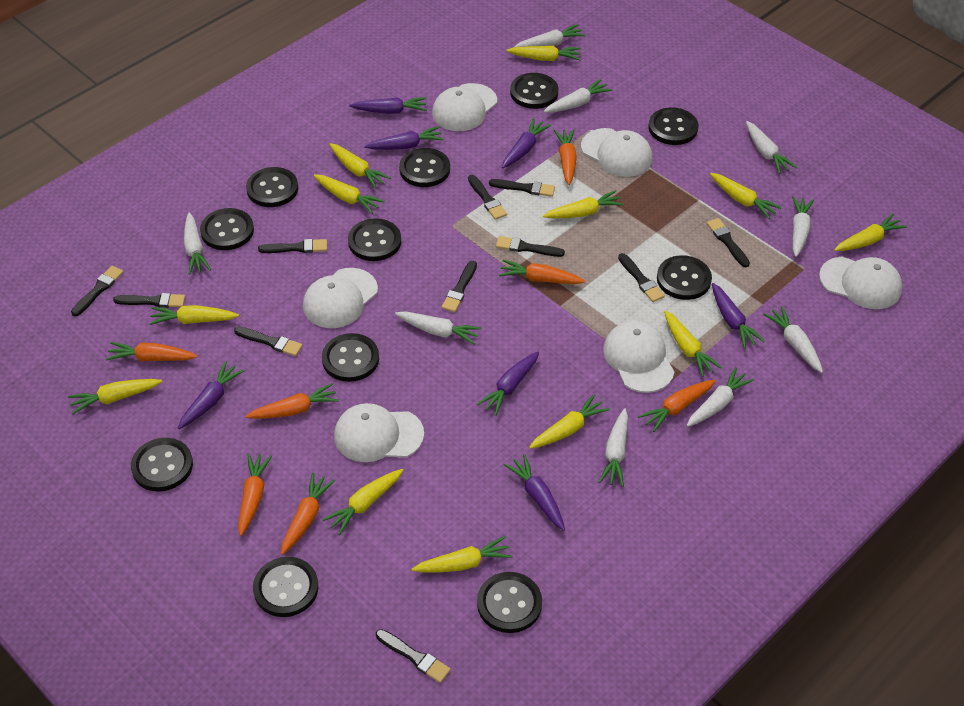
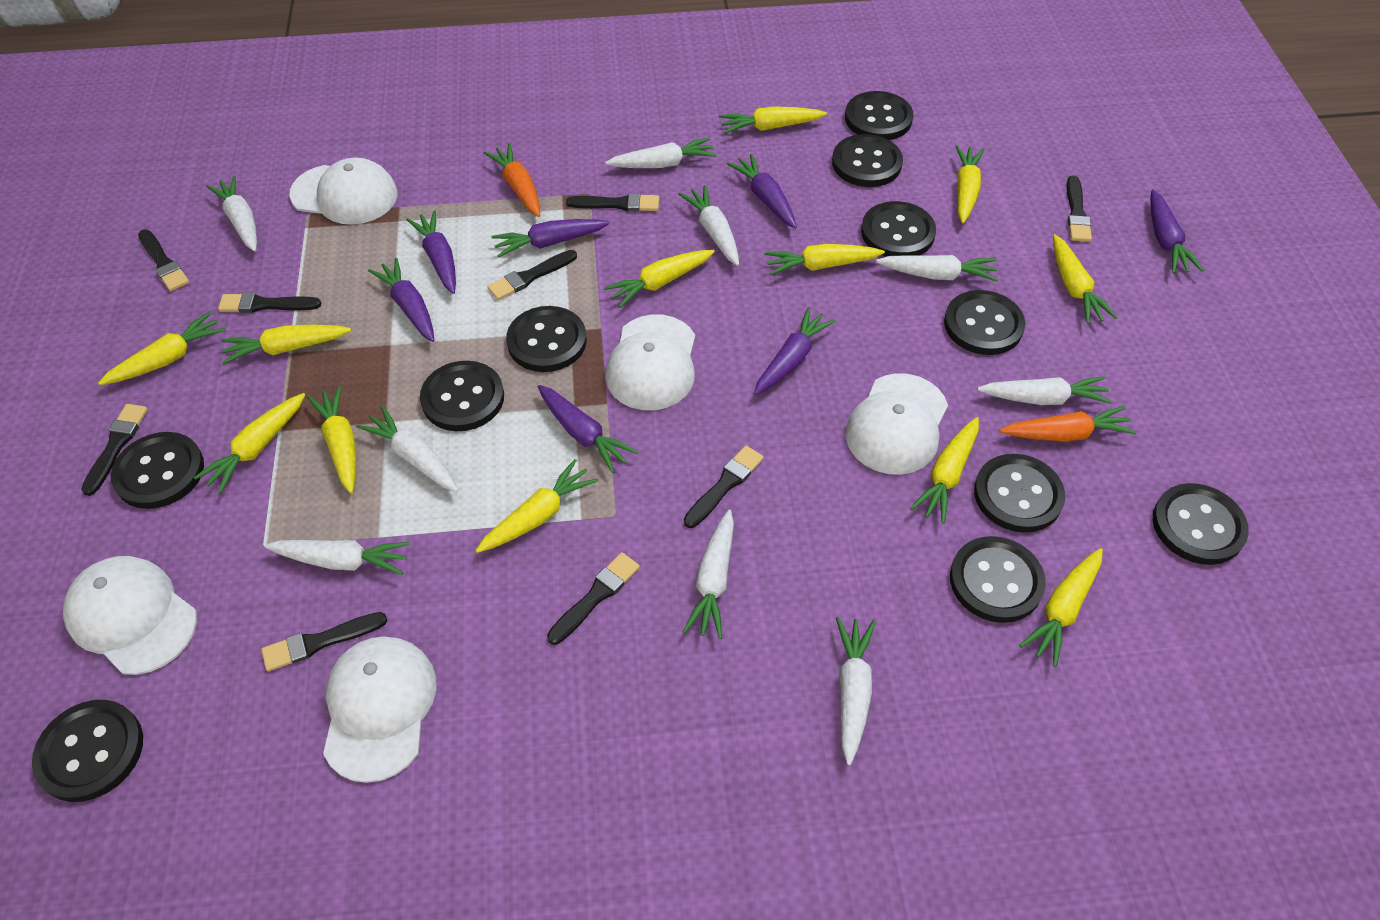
black brush: [71,266,124,316] [113,293,185,308] [234,326,303,356] [258,239,327,253] [376,629,451,683] [442,261,477,312] [468,175,507,220] [489,179,555,197] [496,236,565,257] [618,253,665,302] [707,218,750,267] = 11 -> [81,404,148,496] [138,230,189,291] [218,292,321,313] [261,612,387,671] [487,250,577,300] [547,552,640,645] [566,193,659,212] [684,445,764,528] [1067,175,1092,242] = 9
orange carrot: [106,342,198,362] [238,453,272,536] [246,383,339,419] [281,473,336,555] [499,260,585,284] [554,129,577,185] [638,380,716,432] = 7 -> [484,143,540,217] [999,406,1136,441] = 2
white cap: [303,268,378,328] [334,403,424,462] [432,83,497,131] [581,128,652,177] [603,321,674,393] [819,257,902,309] = 6 -> [63,556,197,675] [289,157,397,225] [323,636,436,783] [605,315,695,410] [845,373,948,475] = 5

